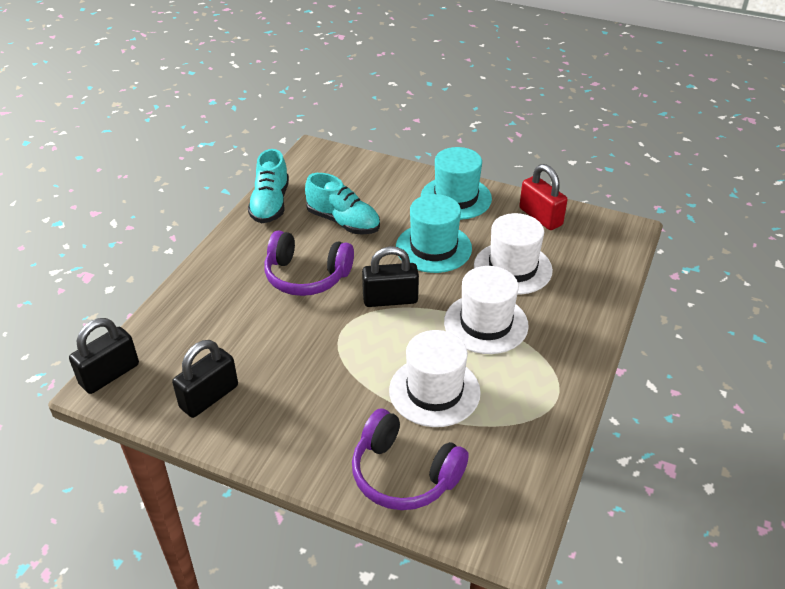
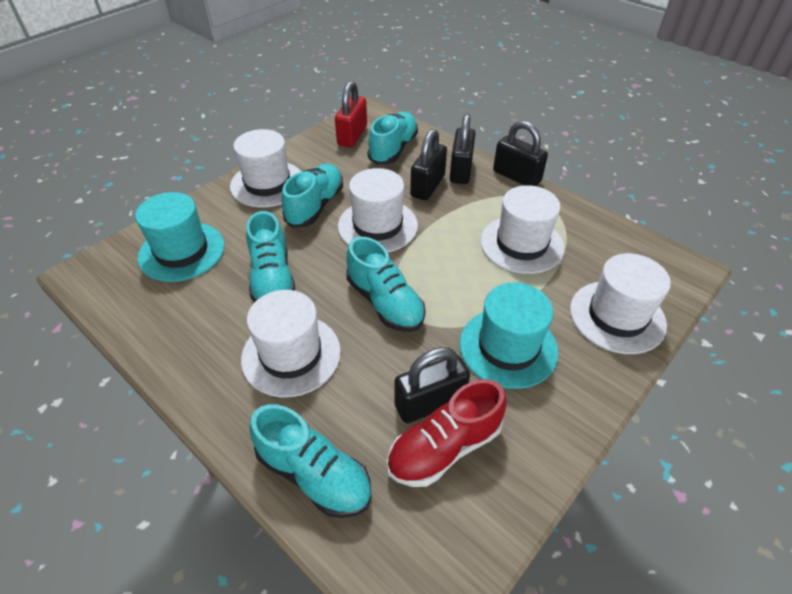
black padlock: [69,318,139,394] [172,340,238,418] [362,246,419,307] = 3 -> [394,347,470,423] [410,129,447,200] [450,114,476,184] [493,121,548,186] = 4
purple headphones: [264,231,354,296] [352,409,469,510] = 2 -> none = 0
red shoe: none = 0 -> [387,379,507,487] = 1
turquoise shoe: [248,149,289,223] [305,173,380,234] = 2 -> [246,211,295,302] [250,404,372,518] [281,164,343,228] [346,237,425,332] [367,112,418,165] = 5
white hat: [389,330,481,427] [444,266,529,354] [474,213,553,295] = 3 -> [230,129,302,208] [241,290,341,397] [338,168,418,252] [480,185,564,274] [570,253,671,354] = 5

